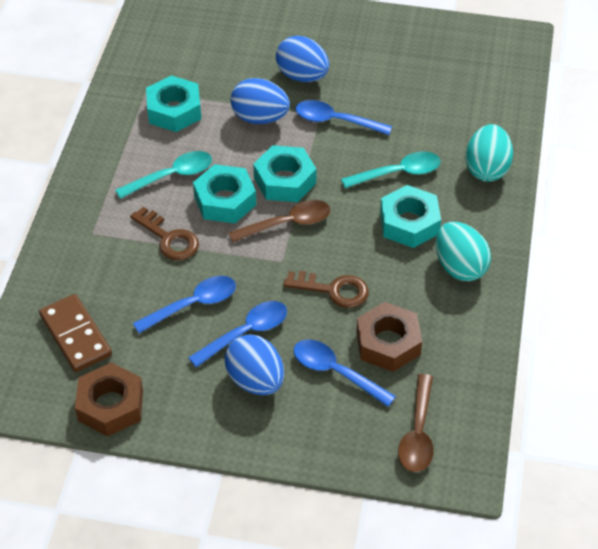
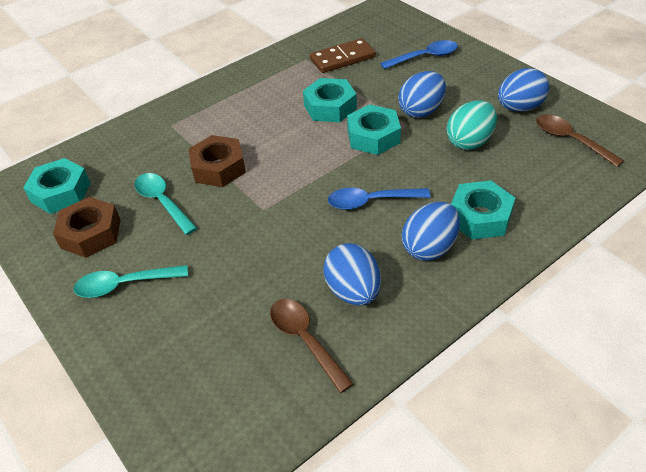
blue egg: [225,334,284,395] [231,78,290,124] [276,35,329,82] = 3 -> [323,243,381,306] [398,71,446,118] [402,202,460,261] [498,68,549,112] = 4
blue spoon: [133,276,236,333] [188,301,287,368] [294,340,396,407] [296,100,392,135] = 4 -> [328,188,430,210] [380,40,458,69] = 2
brown key: [130,207,199,260] [283,271,369,308] = 2 -> none = 0
turquoise egg: [436,222,491,281] [465,124,513,182] = 2 -> [446,100,497,150] = 1

